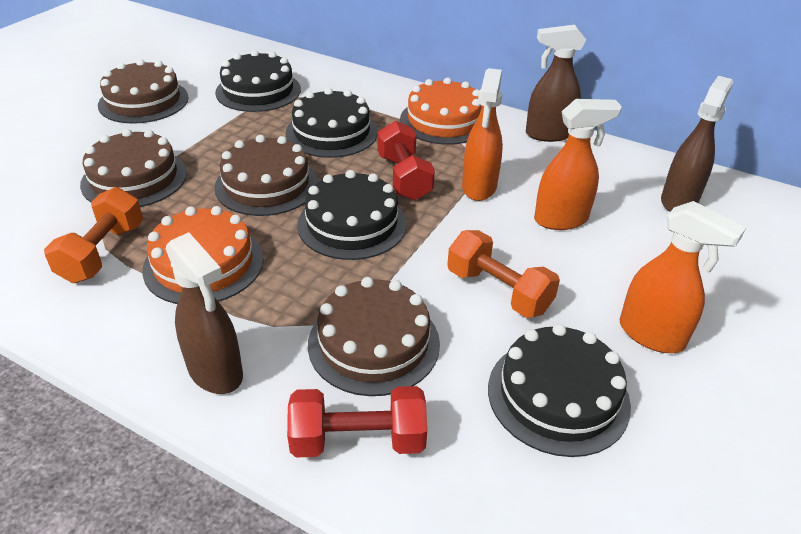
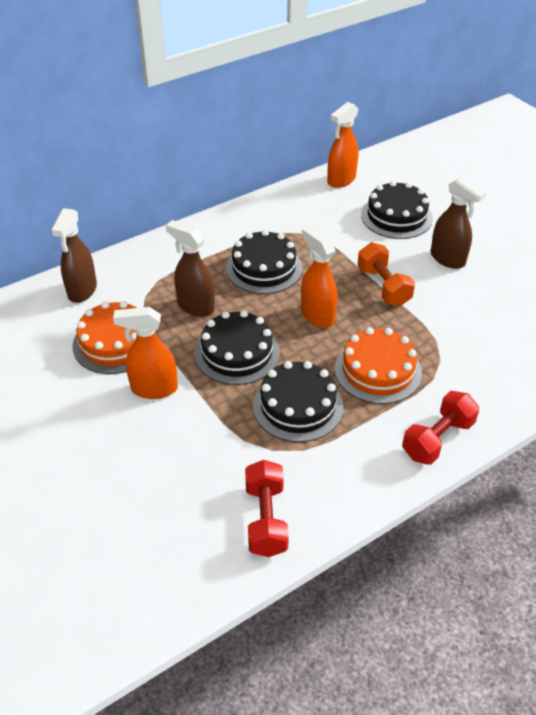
brown cake: [80,129,187,207] [98,59,189,124] [214,135,318,216] [308,277,440,396] = 4 -> none = 0
orange dumbbell: [44,187,143,283] [447,230,560,318] = 2 -> [357,242,415,306] = 1

